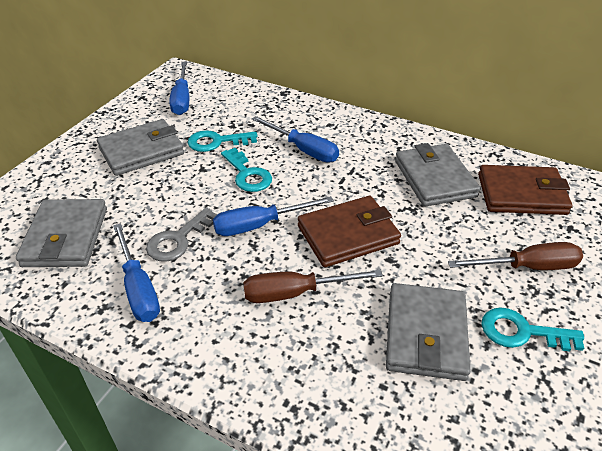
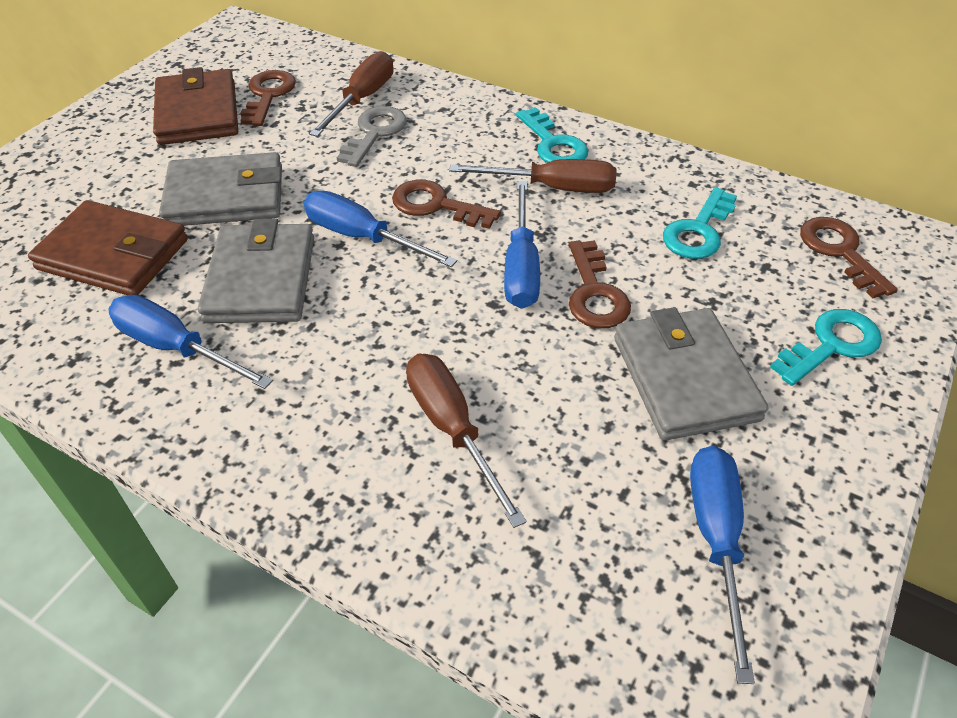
brown key: none = 0 -> [240,70,296,126] [392,180,501,229] [569,240,631,328] [800,217,898,298] = 4
brown screwdriver: [243,270,383,303] [448,242,583,270] = 2 -> [309,51,394,137] [406,354,527,528] [449,159,617,193] = 3
grey wallet: [16,199,107,267] [97,119,184,176] [386,283,471,381] [395,143,481,207] = 4 -> [159,152,282,226] [198,218,314,323] [614,307,768,441] = 3

